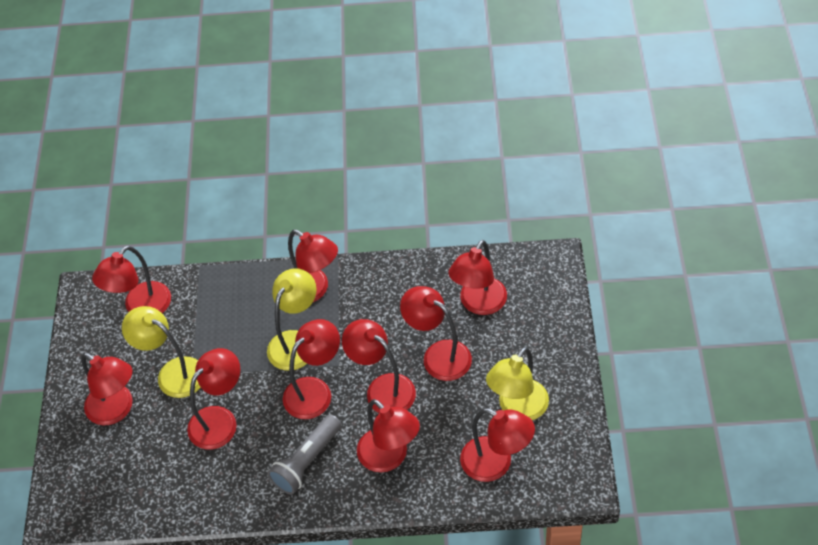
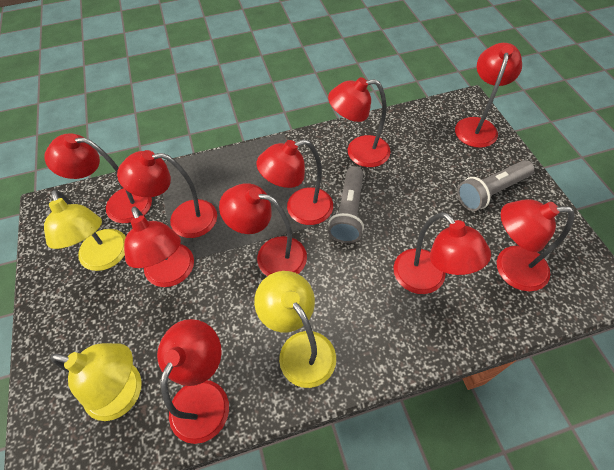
grey flashlight: [267,414,342,495] = 1 -> [328,166,364,243] [457,160,534,211] = 2

